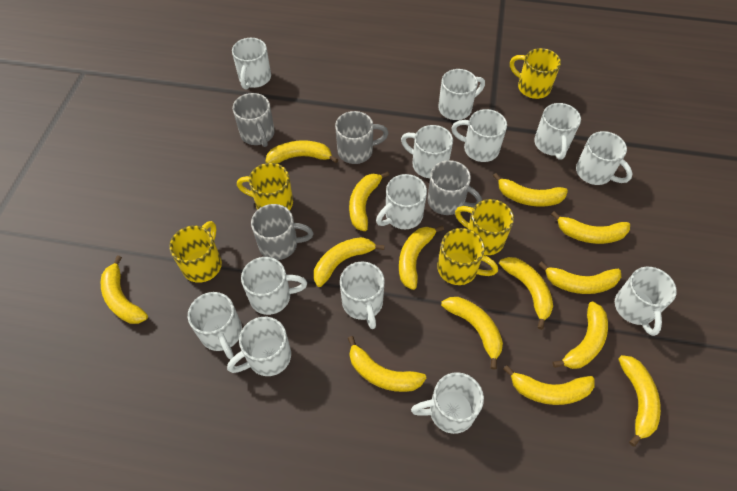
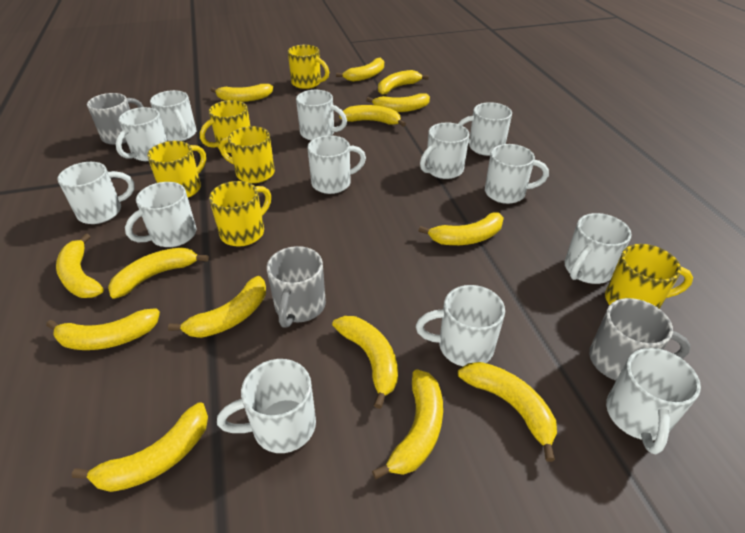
grey mug: [233,93,275,147] [251,204,314,260] [335,111,389,164] [427,160,482,215] = 4 -> [87,93,144,145] [267,246,326,328] [589,298,691,381] = 3
yellow mug: [169,221,222,283] [237,163,293,210] [437,228,498,285] [455,199,514,255] [510,48,561,99] = 5 -> [147,141,206,198] [200,100,250,153] [209,181,271,247] [219,126,275,183] [288,45,329,89] [605,244,693,309] = 6

